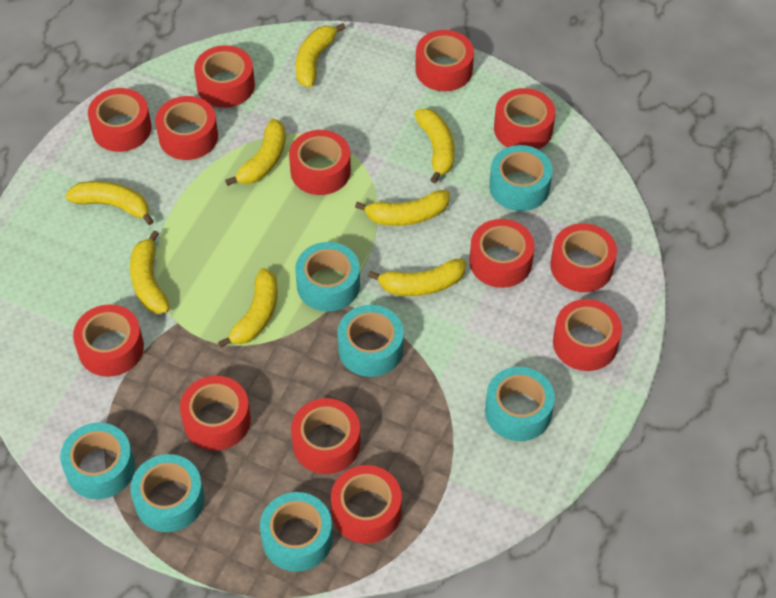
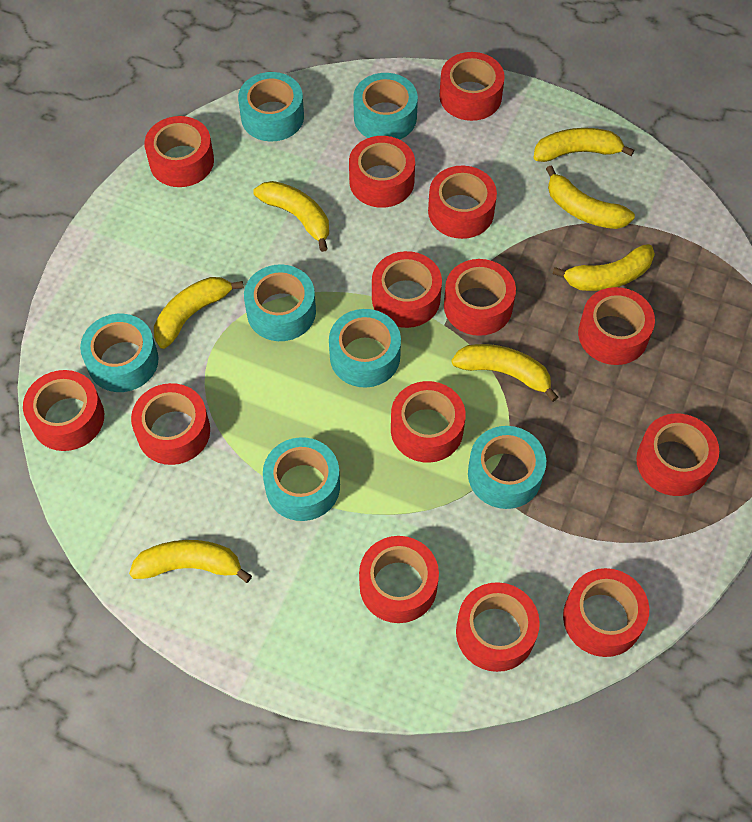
red tape: [73,304,144,377] [88,88,152,152] [155,96,218,160] [180,376,251,450] [194,45,255,108] [289,130,351,195] [291,398,361,474] [331,465,402,544] [415,30,474,91] [469,219,535,288] [494,88,556,149] [550,223,617,292] [553,299,622,371] = 13 -> [23,370,104,451] [131,383,210,465] [144,116,214,187] [349,136,415,208] [359,536,439,623] [372,251,442,328] [391,381,466,463] [428,166,497,239] [439,52,505,121] [444,259,516,336] [456,582,540,672] [563,568,649,657] [578,287,655,365] [636,413,719,496] = 14
yellow banana: [65,181,154,225] [130,230,170,314] [218,268,278,348] [225,119,286,186] [296,23,346,88] [355,190,450,226] [368,259,466,296] [414,108,455,183] = 8 -> [129,540,252,583] [154,277,244,349] [254,181,329,252] [451,344,558,402] [534,128,634,162] [546,165,635,229] [553,244,655,291] = 7

